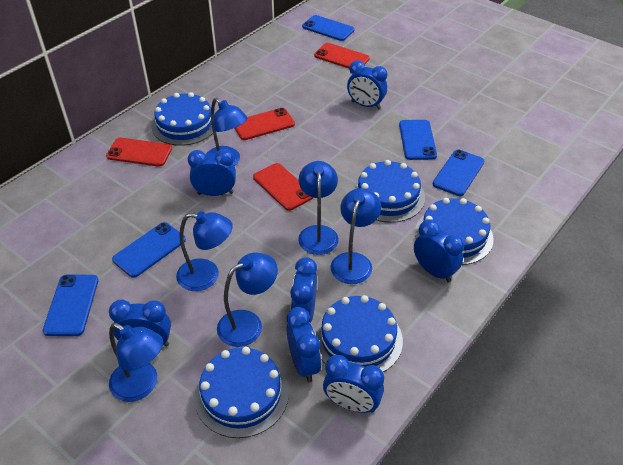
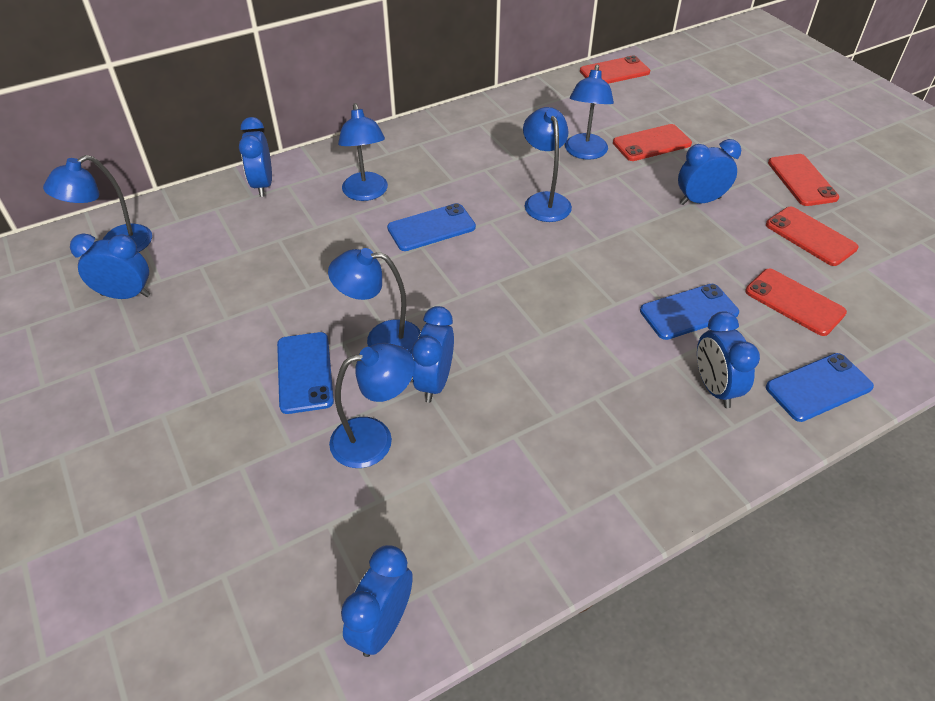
blue cake: [152,92,215,146] [194,347,289,438] [315,295,403,372] [352,160,425,223] [415,198,494,265] = 5 -> none = 0
blue clock: [109,300,171,347] [188,149,236,196] [286,307,321,382] [290,257,317,323] [323,355,384,413] [347,60,387,110] [414,219,464,283] = 7 -> [70,233,150,299] [239,117,272,197] [341,545,413,657] [412,306,454,403] [678,139,741,205] [697,311,760,408] = 6
blue phone: [43,274,99,336] [112,222,186,278] [302,15,355,41] [399,120,437,160] [433,150,484,196] = 5 -> [277,332,334,414] [387,203,476,251] [640,284,739,340] [766,353,874,422] = 4
red phone: [106,138,172,167] [235,108,295,140] [253,163,313,211] [314,43,370,68] = 4 -> [580,55,650,84] [613,124,692,161] [745,269,847,336] [766,207,858,266] [768,154,839,206] = 5

